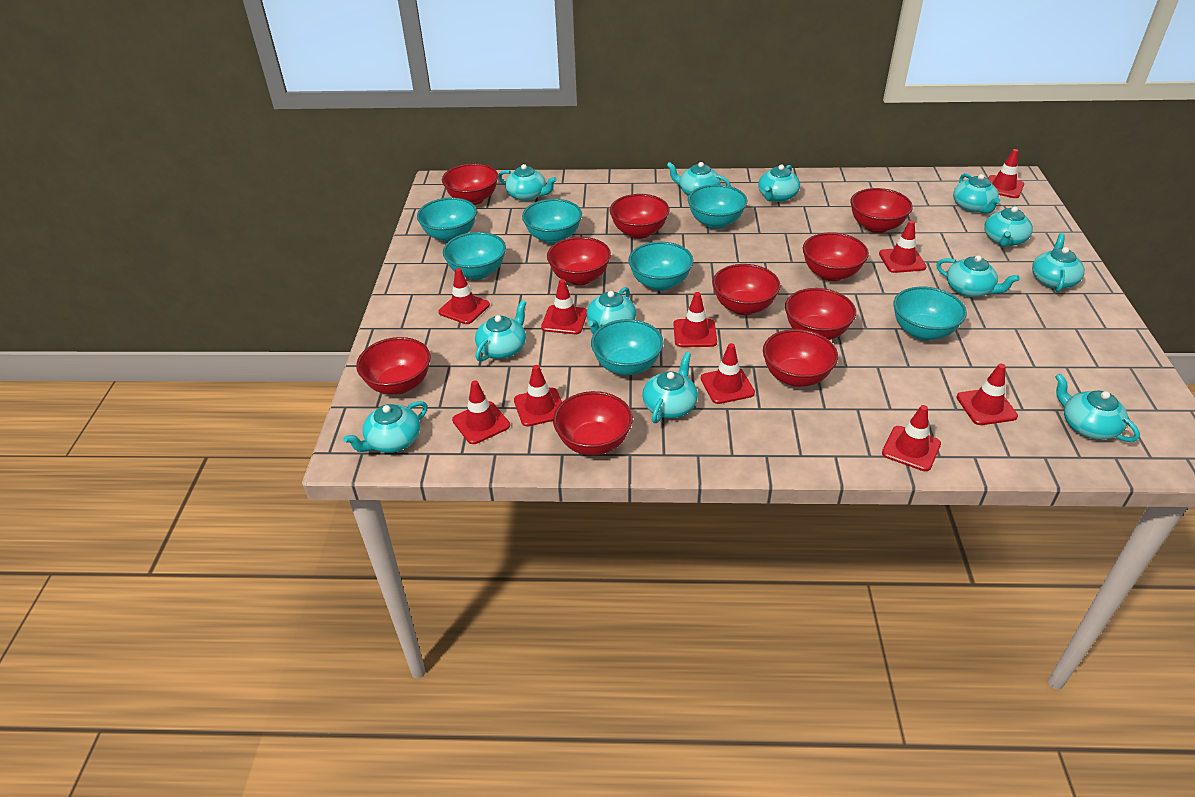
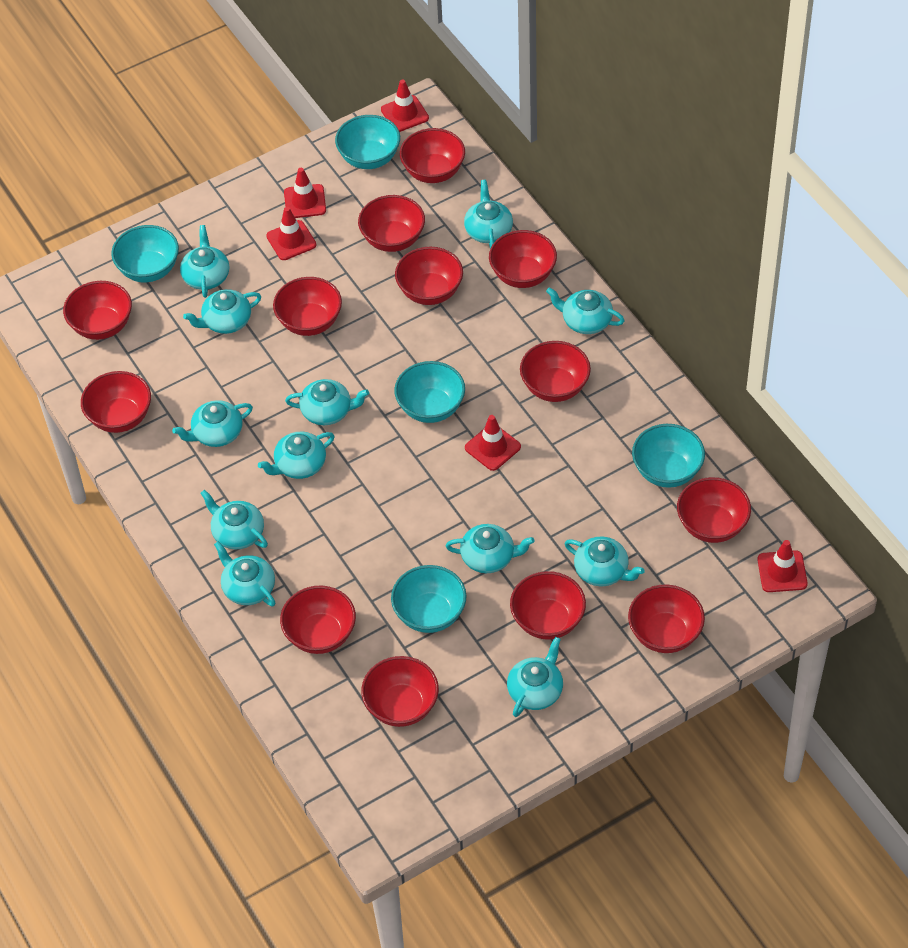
red bowl: [356,337,431,394] [442,163,498,205] [547,237,611,285] [553,391,633,455] [609,194,670,239] [712,264,781,315] [763,329,838,387] [785,288,856,340] [803,232,869,281] [850,188,913,233] = 10 -> [63,281,132,340] [81,371,151,433] [273,277,342,336] [280,586,356,654] [358,195,425,252] [361,656,439,727] [395,247,463,305] [400,128,465,183] [489,230,557,288] [510,571,586,640] [520,341,591,402] [628,584,705,653] [677,477,751,543] = 13
red traffic cone: [438,268,490,324] [452,380,510,444] [514,365,562,427] [541,279,587,334] [674,292,717,347] [701,343,755,404] [879,220,927,273] [882,405,941,471] [956,364,1018,425] [988,149,1024,198] = 10 -> [266,207,316,260] [284,168,326,218] [381,79,429,132] [465,415,521,471] [757,540,808,592] = 5
turquoise bowl: [417,198,477,242] [443,232,506,280] [522,199,582,244] [591,319,664,375] [628,242,693,291] [688,184,747,229] [893,287,967,340] = 7 -> [111,225,179,282] [335,115,400,169] [391,565,467,633] [394,361,465,423] [632,424,705,488] = 5

